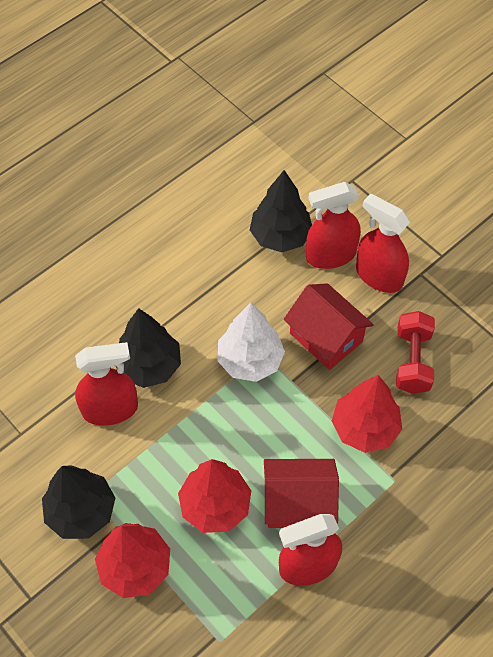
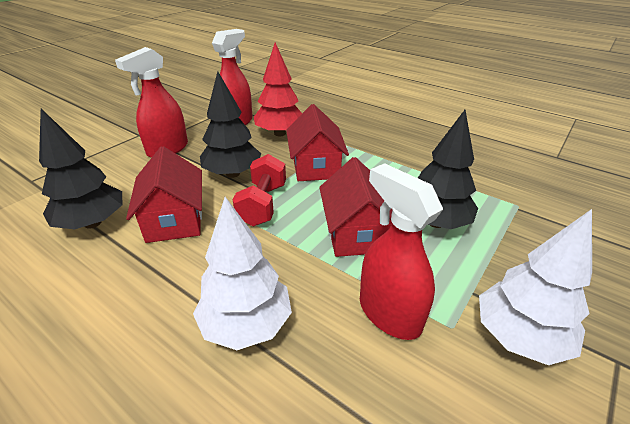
red house: [264,459,339,528] [284,283,374,370] = 2 -> [126,146,202,243] [286,104,349,181] [319,157,393,257] = 3
red spray bottle: [75,342,138,426] [279,514,342,586] [306,182,361,269] [356,193,410,293] = 4 -> [115,47,188,158] [212,29,252,126] [360,163,443,340] = 3
red tree: [95,523,170,598] [178,459,251,533] [332,375,402,453] = 3 -> [254,42,302,136] = 1
white tree: [218,302,285,382] = 1 -> [193,197,292,350] [479,209,592,365] = 2

